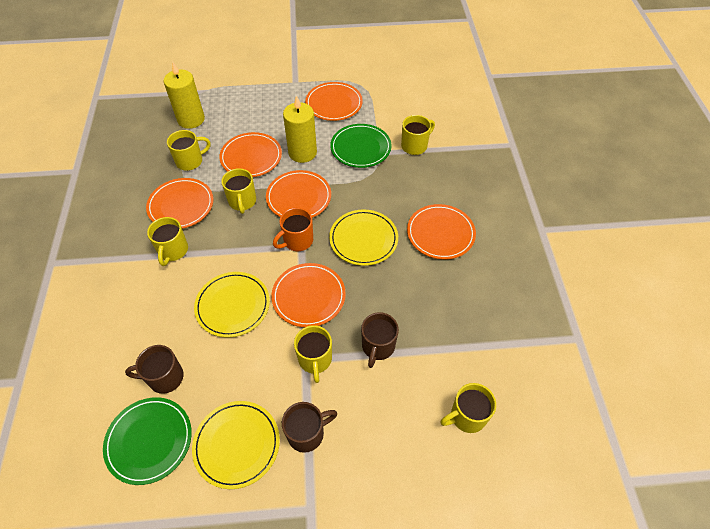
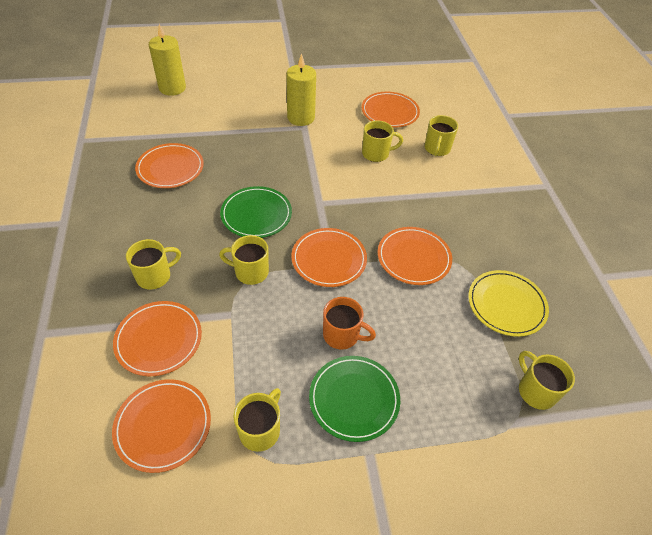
brown mug: [125,345,184,394] [282,402,337,453] [361,312,399,368] = 3 -> none = 0
yellow plate: [192,401,280,489] [194,272,270,338] [329,210,398,266] = 3 -> [468,270,549,337] = 1

